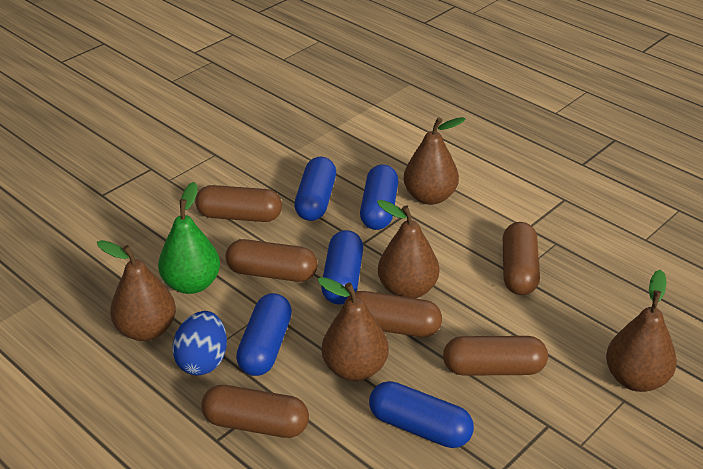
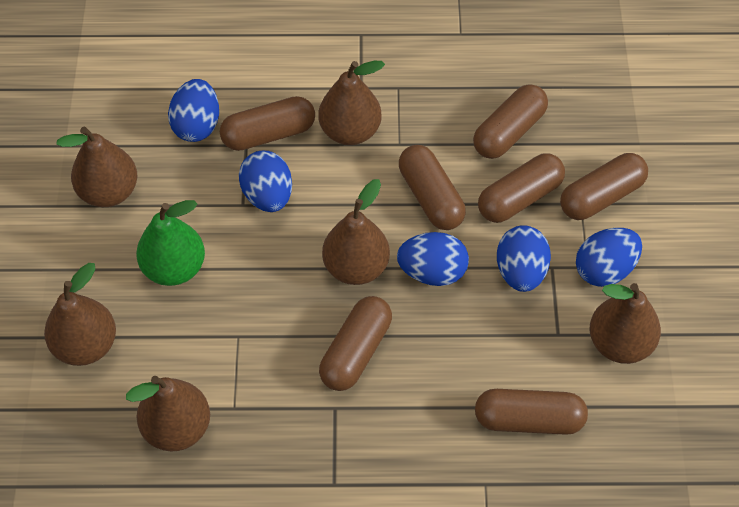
blue capsule: [236,293,292,376] [294,157,336,221] [321,230,363,305] [360,164,398,230] [369,381,474,448] = 5 -> none = 0
blue egg: [172,311,227,375] = 1 -> [168,79,219,142] [239,151,292,212] [397,232,469,286] [497,225,551,292] [576,228,642,287] = 5
brown capsule: [195,185,282,222] [201,385,309,438] [225,239,318,282] [344,291,442,337] [443,336,548,376] [503,222,540,295] = 6 -> [220,96,315,151] [319,296,392,391] [399,145,466,230] [473,84,548,159] [475,389,588,435] [478,153,565,223] [560,153,648,220] = 7
brown pear: [97,240,176,341] [318,277,389,381] [377,200,439,298] [403,117,466,205] [606,269,677,392] = 5 -> [44,263,116,366] [56,127,137,207] [126,376,210,452] [318,61,385,145] [322,179,390,285] [589,283,661,364] = 6

